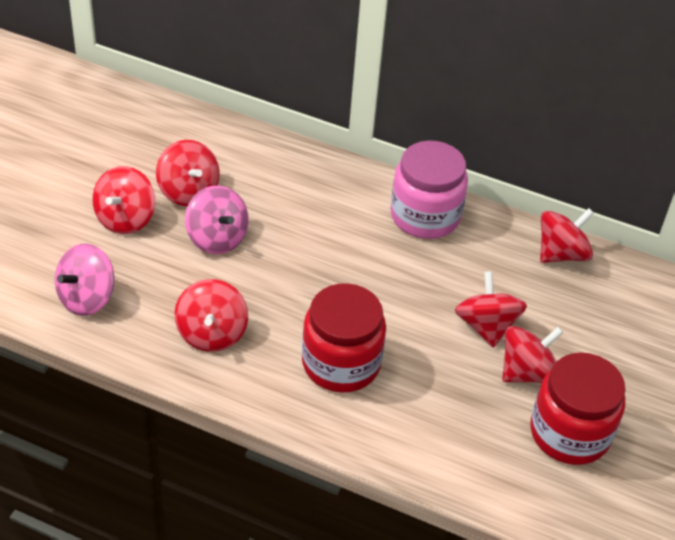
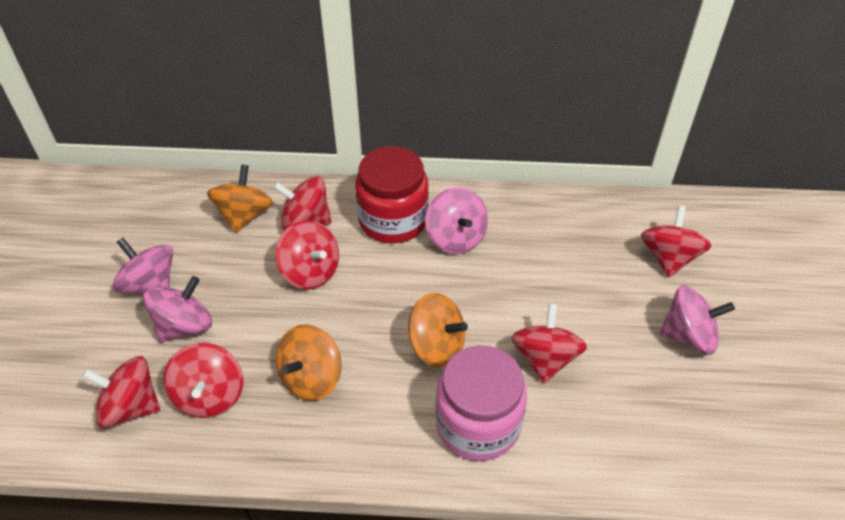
orange spinning top: none = 0 -> [207,164,273,234] [276,324,342,401] [408,293,468,368] = 3
pink spinning top: [55,244,114,316] [185,186,249,254] = 2 -> [112,238,173,295] [143,276,212,343] [425,187,488,254] [660,285,735,355] = 4
red jar: [302,283,386,392] [530,352,625,465] = 2 -> [355,146,429,244] = 1

